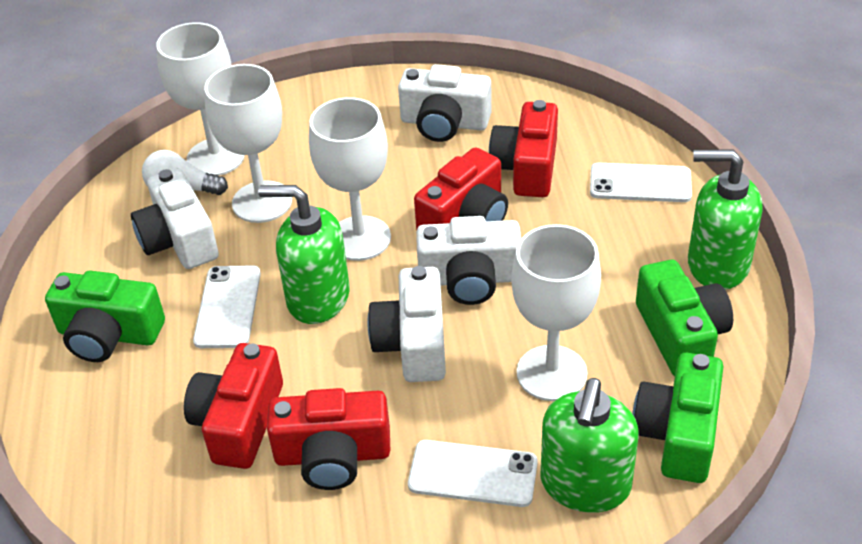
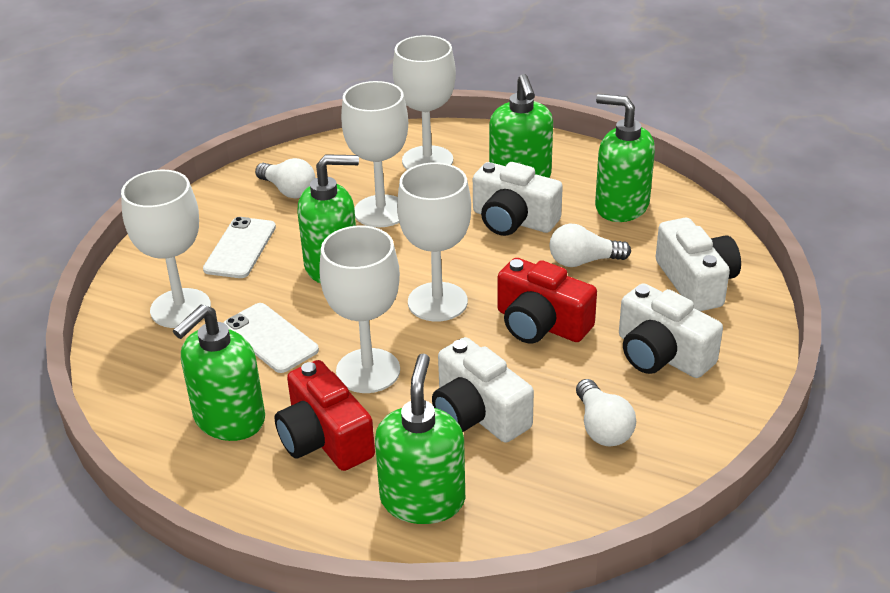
green camera: [45,270,165,362] [632,353,723,483] [636,260,733,376] = 3 -> none = 0
green soap dispenser: [258,185,350,324] [540,378,639,513] [688,149,762,290] = 3 -> [173,305,265,441] [298,154,359,283] [375,353,465,524] [489,74,553,178] [595,94,655,222] = 5
red camera: [184,343,283,469] [267,388,390,490] [414,148,508,230] [489,100,558,197] = 4 -> [275,360,375,471] [497,258,597,344] = 2
white goblet: [156,22,245,176] [204,64,292,223] [309,97,391,261] [511,224,601,401] = 4 -> [121,170,211,328] [319,226,400,393] [341,81,408,228] [393,35,456,170] [397,162,471,322] = 5
white light bulb: [142,150,228,195] = 1 -> [255,158,315,199] [550,224,631,267] [576,379,636,446] = 3
white phone: [193,265,261,348] [408,440,538,507] [590,163,692,202] = 3 -> [203,217,276,278] [224,303,319,373] = 2

